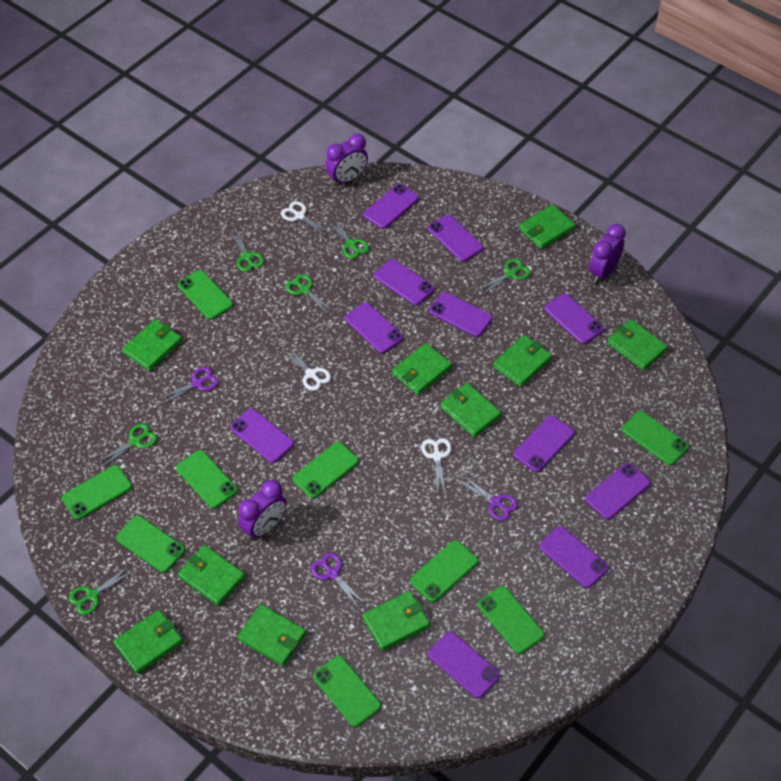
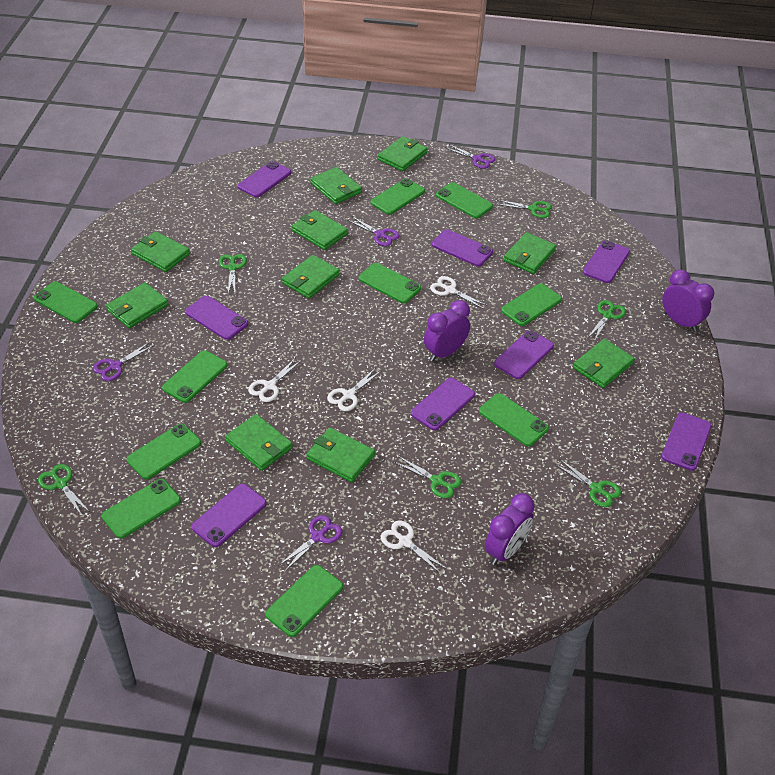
green phone: [62,465,132,520] [116,516,185,573] [176,450,238,509] [178,270,233,320] [293,442,359,498] [313,656,381,727] [410,540,478,602] [478,586,545,654] [622,411,689,466] = 9 -> [34,281,98,323] [102,479,181,539] [127,424,201,480] [162,350,227,403] [265,565,343,637] [359,263,421,303] [371,178,425,215] [436,182,493,218] [479,393,549,446] [501,284,562,326] = 10
purple phone: [230,409,294,463] [345,303,404,354] [364,184,419,229] [374,259,434,306] [428,215,483,262] [428,632,501,699] [429,292,493,337] [513,415,575,472] [539,526,609,588] [544,293,604,344] [585,463,651,520] = 11 -> [185,296,248,340] [192,484,267,547] [238,161,291,197] [411,378,475,430] [432,229,493,267] [494,330,554,379] [583,240,630,283] [661,412,712,471] = 8
purple scissors: [158,367,219,405] [311,553,365,607] [457,476,518,521] = 3 -> [93,342,154,381] [278,515,342,571] [347,216,400,246] [446,144,495,169] = 4
white scissors: [281,201,330,236] [282,345,331,391] [421,438,451,493] = 3 -> [248,358,302,402] [327,369,381,411] [381,521,447,574] [430,276,486,309] = 4

